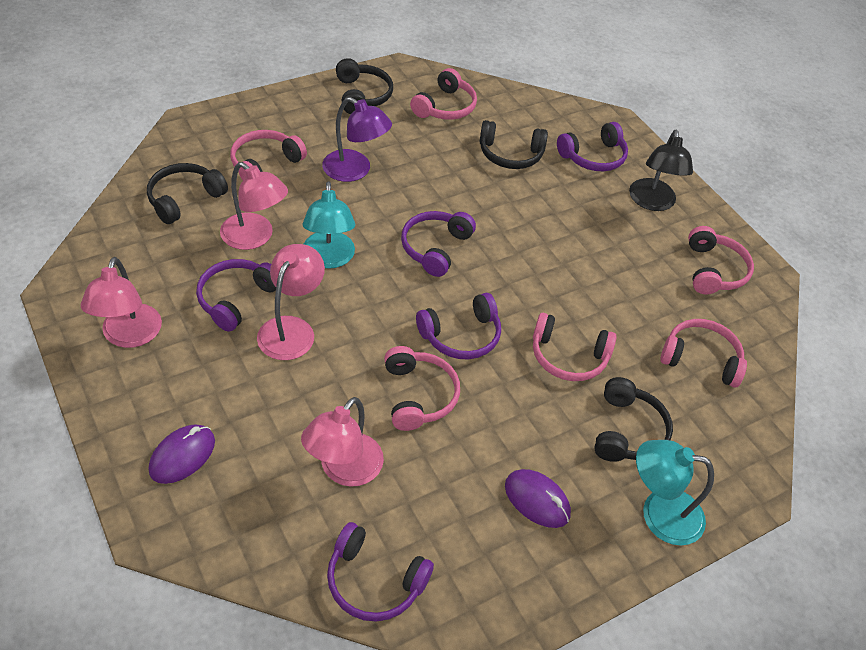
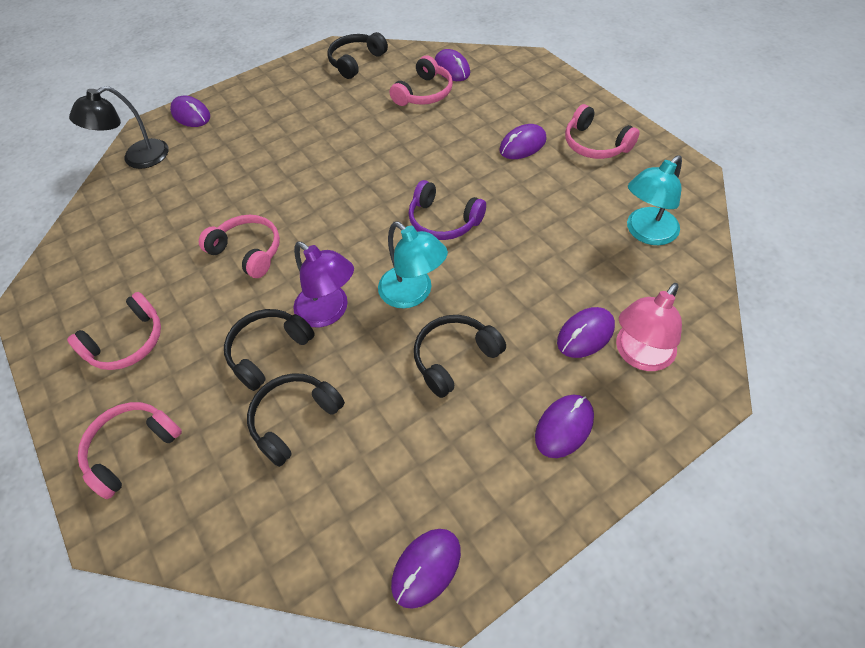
pink headphones: [230,130,307,180] [384,346,460,431] [410,68,477,120] [533,313,617,381] [660,319,747,387] [688,226,754,294] = 6 -> [67,292,161,370] [78,402,182,499] [199,215,280,278] [390,55,453,106] [565,104,640,159] = 5
pink lamp: [81,257,162,348] [220,162,288,250] [257,244,325,360] [301,397,384,487] = 4 -> [616,283,682,371] = 1
purple headphones: [196,259,276,332] [327,522,434,622] [401,211,476,277] [416,293,501,359] [557,122,628,171] = 5 -> [409,180,486,240] = 1
purple mouse: [149,424,215,484] [505,469,571,528] = 2 -> [170,96,210,127] [391,529,461,609] [435,49,470,81] [499,124,547,159] [535,395,594,458] [557,307,615,358] = 6

